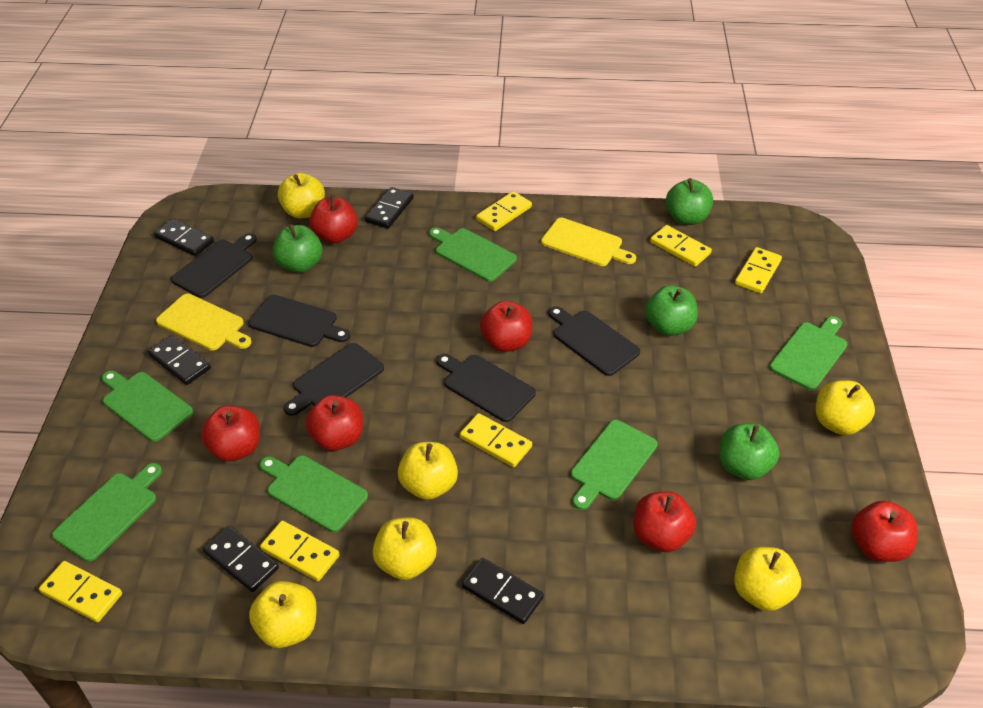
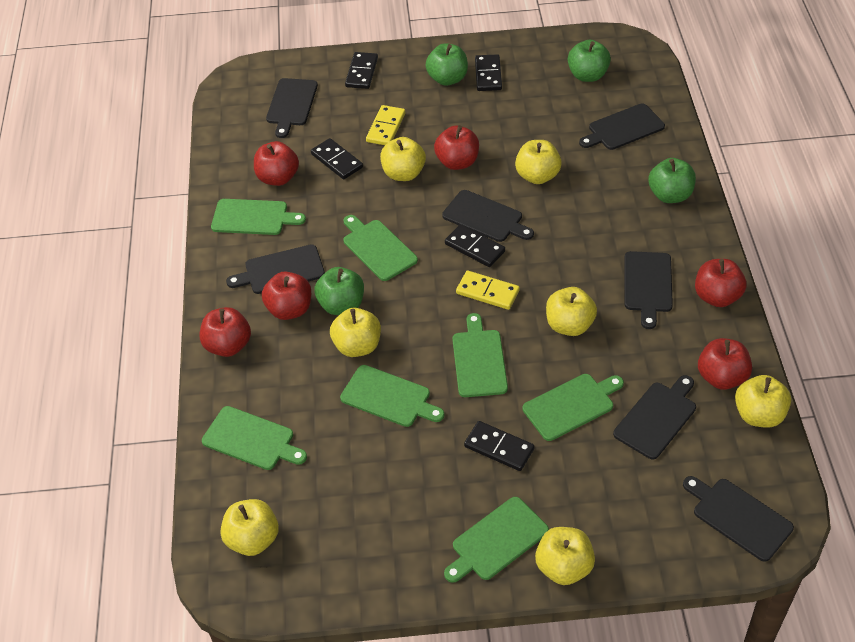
black cutting board: [171,233,257,298] [248,295,350,347] [284,343,384,416] [436,354,536,422] [548,306,640,376] = 5 -> [226,244,325,294] [266,78,318,138] [442,190,534,242] [579,103,665,150] [613,375,696,459] [625,251,673,329] [683,476,794,562] = 7
green cutting board: [52,463,162,562] [102,370,193,442] [260,455,368,532] [429,227,517,282] [571,420,658,510] [770,316,847,390] = 6 -> [202,406,307,470] [211,199,306,235] [340,365,444,427] [343,215,418,281] [444,497,549,583] [452,313,508,397] [523,374,624,441] = 7
yellow apple: [249,581,317,648] [278,173,325,218] [373,517,437,580] [398,442,458,500] [734,547,801,611] [816,380,875,435] = 6 -> [221,499,279,556] [330,308,381,357] [380,137,426,181] [515,140,562,184] [535,527,595,585] [546,287,597,336] [735,375,791,428] = 7
yellow cutting board: [156,294,252,351] [541,218,636,266] = 2 -> none = 0
yellow domino: [39,561,122,622] [260,521,340,581] [460,413,532,467] [476,191,532,231] [650,225,712,267] [735,247,782,294] = 6 -> [366,105,405,145] [456,271,520,310] = 2

